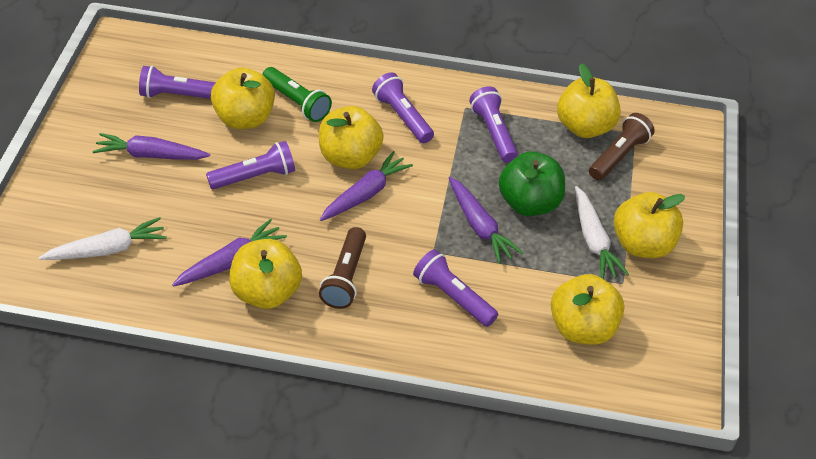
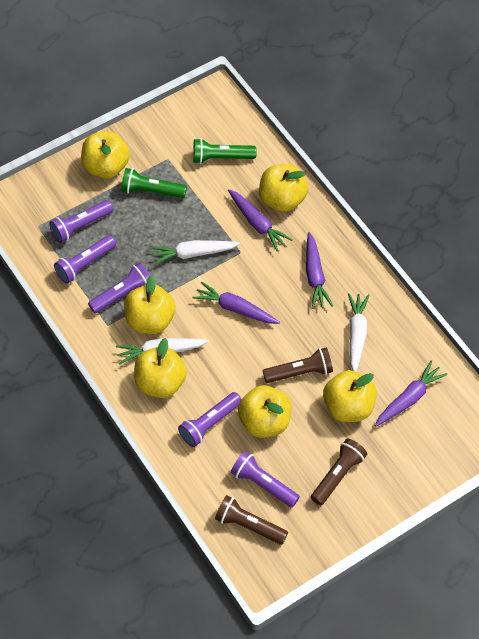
brown flashlight: [319,227,366,309] [589,113,655,180] = 2 -> [215,495,288,545] [263,347,333,383] [311,438,367,505] = 3
green apple: [499,151,565,216] = 1 -> none = 0
green flashlight: [262,67,332,122] = 1 -> [121,168,187,198] [193,138,257,164] = 2
white carrot: [39,217,167,260] [575,186,629,279] = 2 -> [116,338,209,365] [150,240,240,265] [348,293,370,372] = 3

